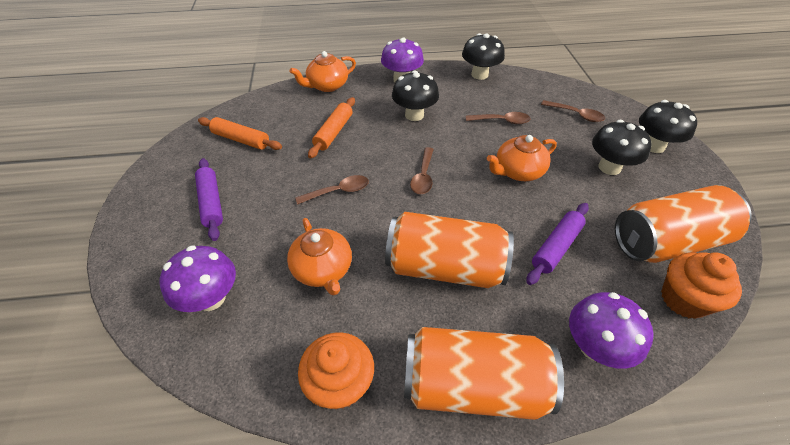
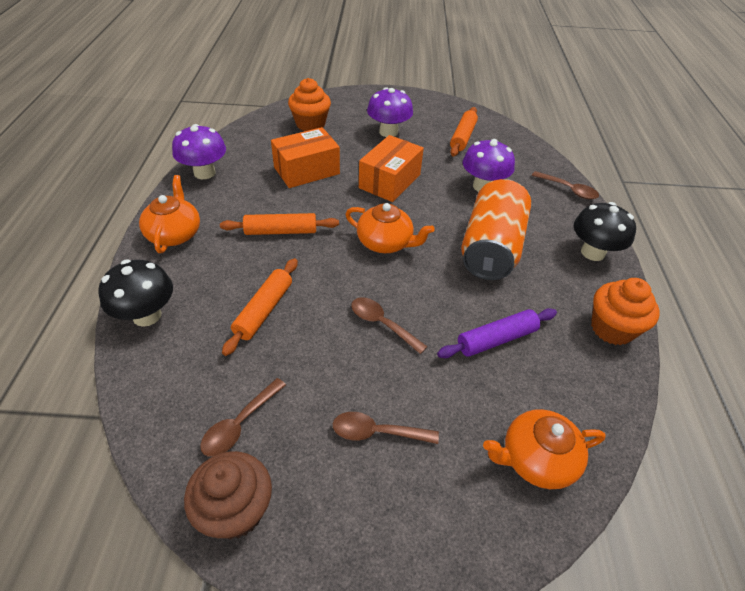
black mushroom: [392,71,439,121] [462,33,505,80] [592,120,652,175] [639,100,697,153] = 4 -> [98,259,173,327] [574,202,636,261] = 2
brown cupcake: none = 0 -> [184,451,272,539] = 1
orange box: none = 0 -> [271,127,340,188] [359,135,424,202] = 2
orange can: [385,212,514,288] [404,327,564,420] [615,185,752,263] = 3 -> [461,179,531,280] = 1
orange rolling pin: [198,117,282,150] [308,97,355,159] = 2 -> [220,213,339,235] [222,258,298,356] [450,107,478,156] = 3
purple rolling pin: [195,158,223,241] [526,203,589,285] = 2 -> [437,308,557,358] = 1

